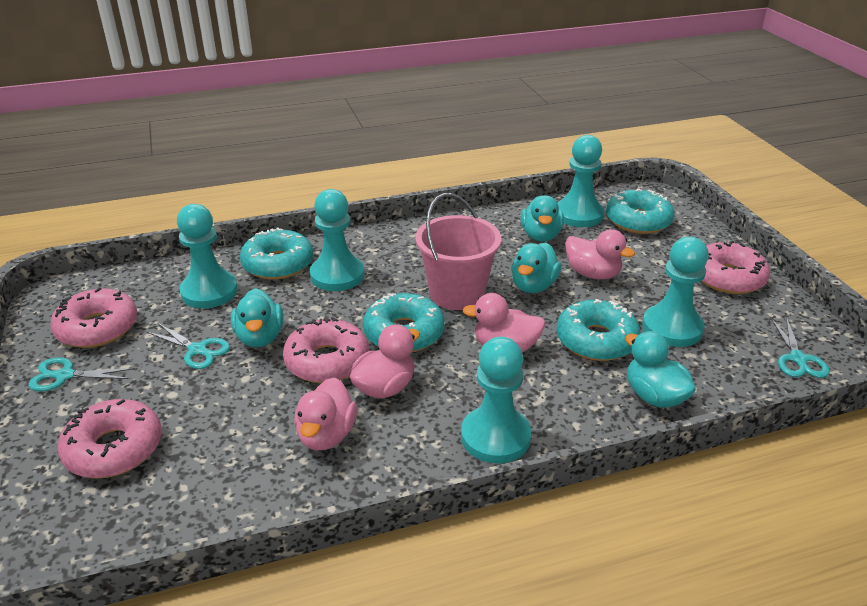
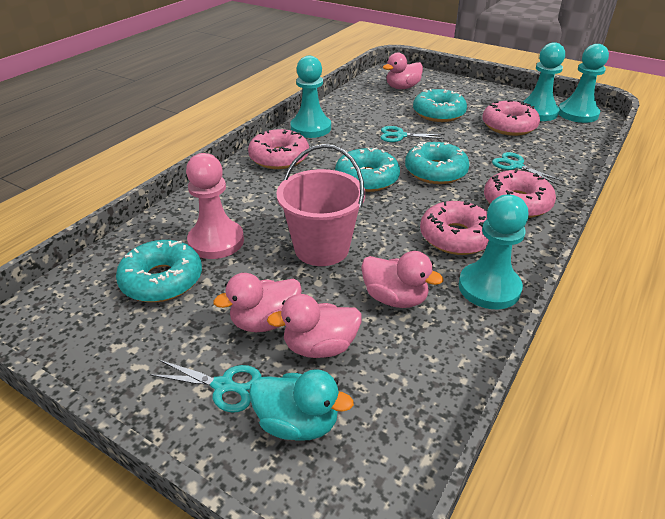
pink pawn: none = 0 -> [186,153,244,259] = 1
turquoise duck: [231,288,283,347] [511,243,561,293] [521,195,564,241] [625,331,696,408] = 4 -> [249,369,354,441] = 1
turquoise pawn: [177,204,238,308] [310,189,364,291] [461,337,531,464] [557,135,604,227] [642,237,709,347] = 5 -> [290,56,331,138] [459,195,529,309] [522,42,565,121] [559,44,609,123] = 4

